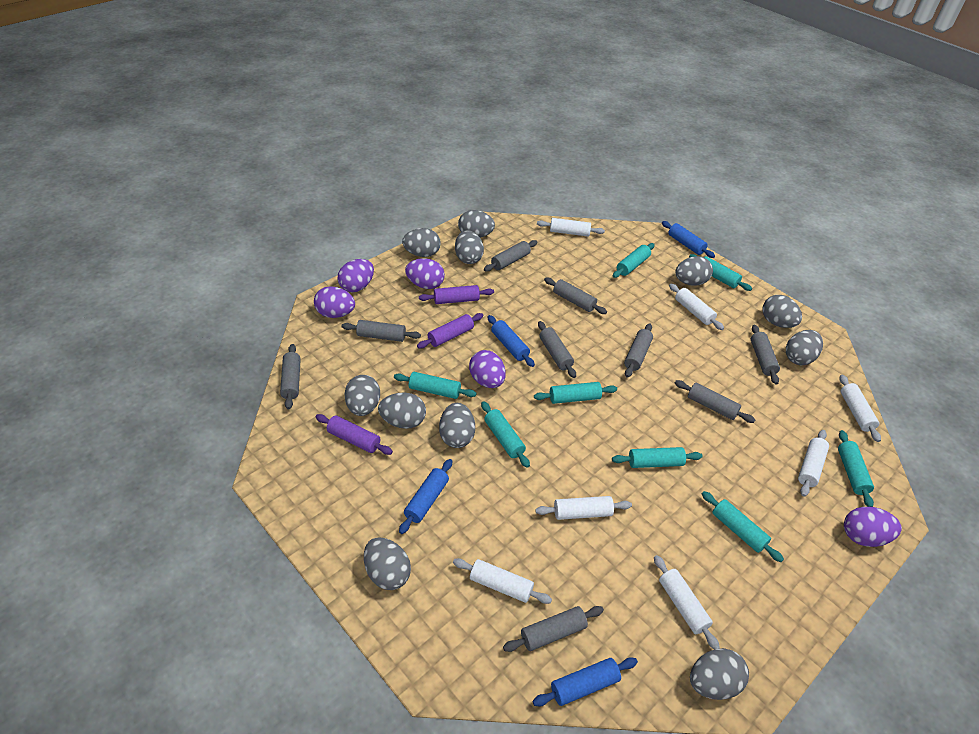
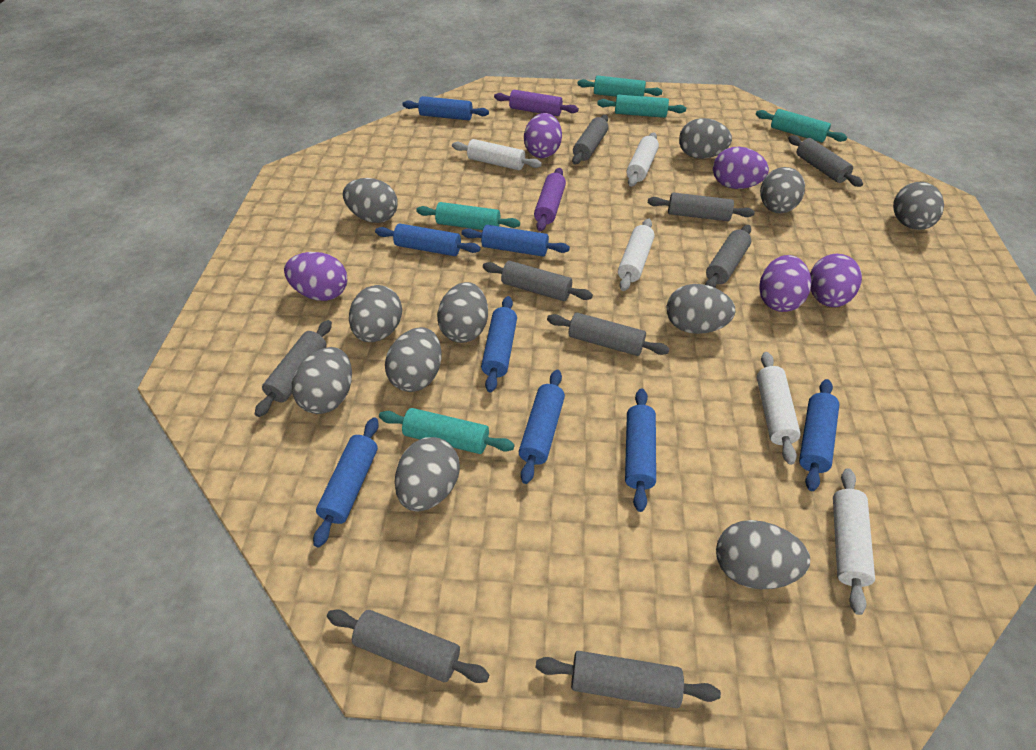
blue rolling pin: [399,459,452,534] [488,315,535,367] [533,657,638,706] [662,221,715,258] = 4 -> [313,417,379,547] [375,223,481,256] [403,96,489,120] [462,225,570,257] [481,296,517,392] [519,370,565,484] [625,388,656,512] [799,379,839,491] = 8
purple rolling pin: [316,414,393,455] [417,313,484,349] [419,285,494,304] = 3 -> [494,90,579,116] [534,168,566,231] = 2
turquoise rolling pin: [394,372,477,399] [481,401,530,468] [534,382,617,404] [612,447,702,468] [613,243,655,278] [689,254,752,291] [702,491,784,562] [838,430,874,507] = 8 -> [379,408,515,454] [416,202,520,230] [577,76,663,97] [597,94,686,118] [756,109,847,142] = 5
white rolling pin: [453,558,552,604] [535,496,632,520] [537,218,605,237] [654,555,720,649] [669,284,724,330] [798,430,829,497] [839,375,881,442] = 7 -> [452,139,542,170] [618,219,655,291] [626,133,659,187] [757,352,801,465] [833,468,875,615] = 5

